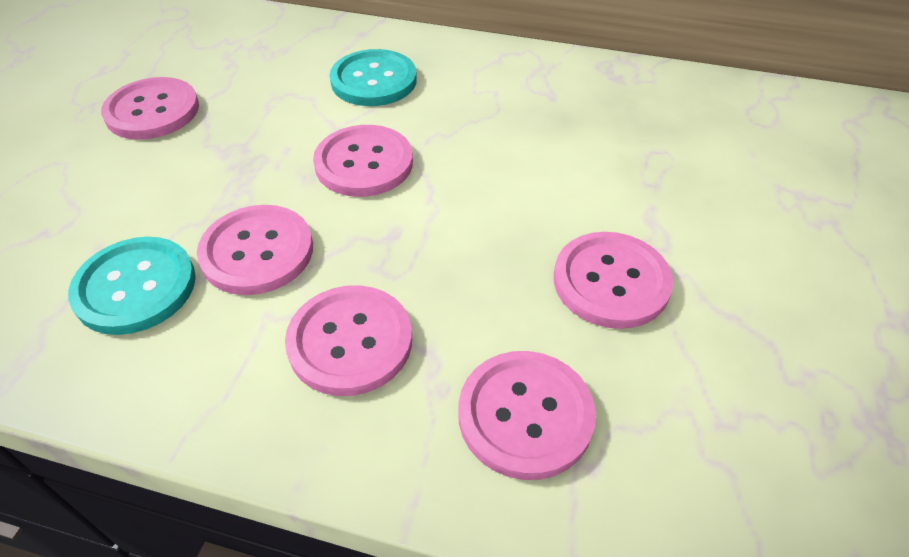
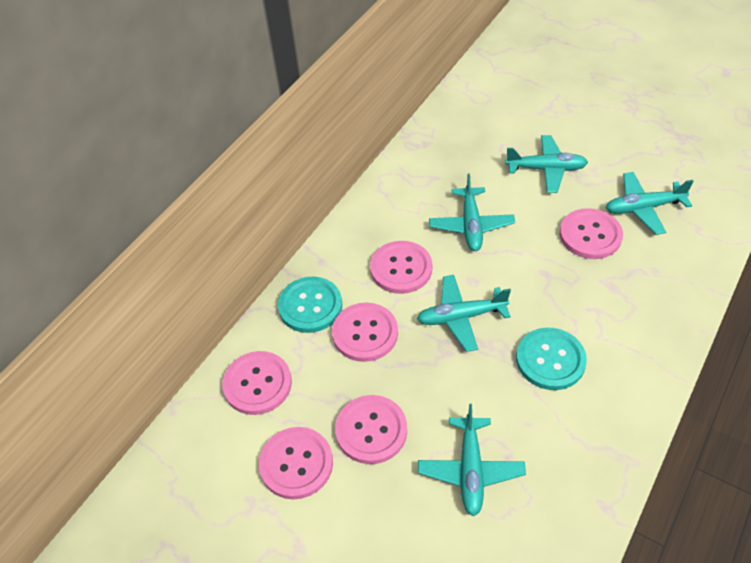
turquoise plane: none = 0 -> [417,275,511,352] [418,404,526,516] [429,173,515,251] [505,135,588,193] [606,172,694,235] = 5

